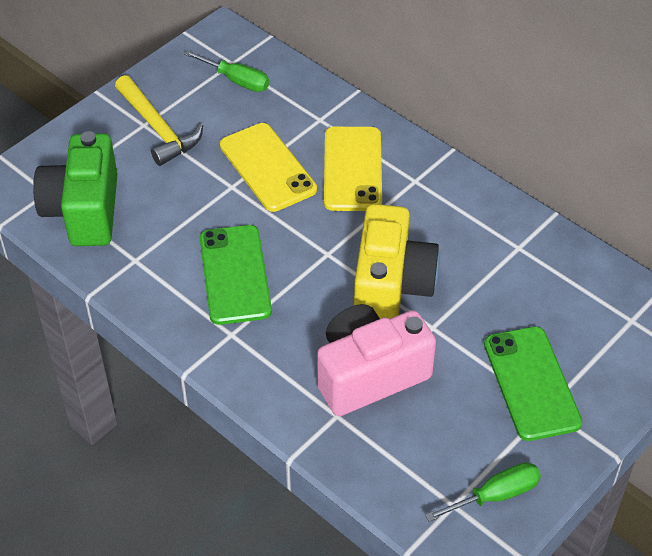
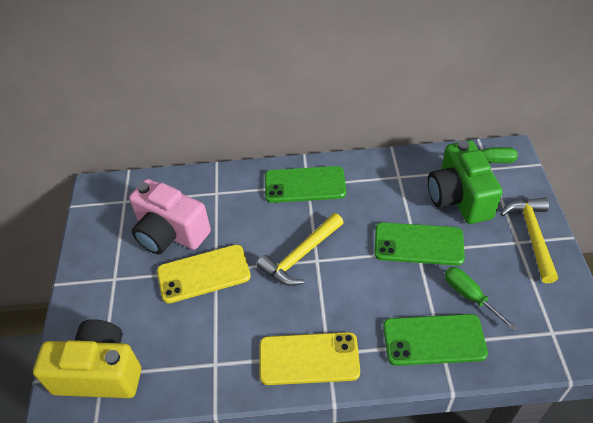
green phone: [200,225,272,325] [484,326,582,441] = 2 -> [265,166,346,203] [374,222,465,266] [383,314,488,366] = 3
yellow hammer: [115,75,203,166] = 1 -> [257,213,344,286] [500,198,558,283] = 2

